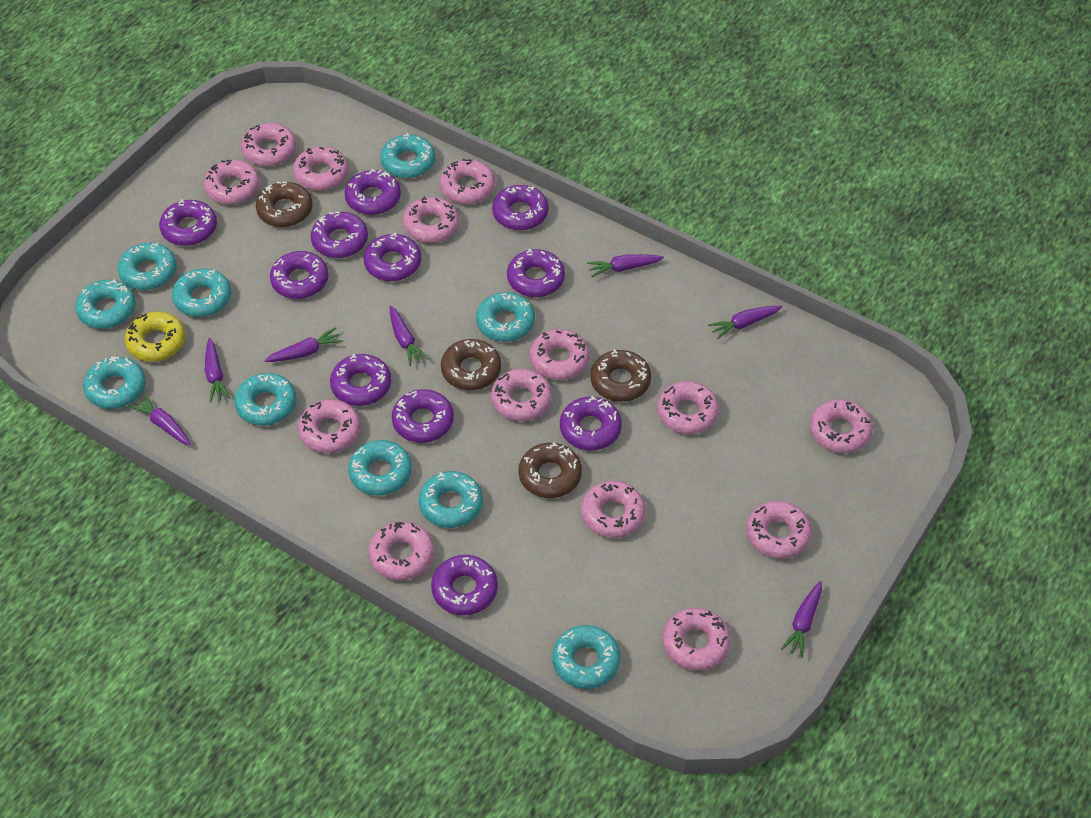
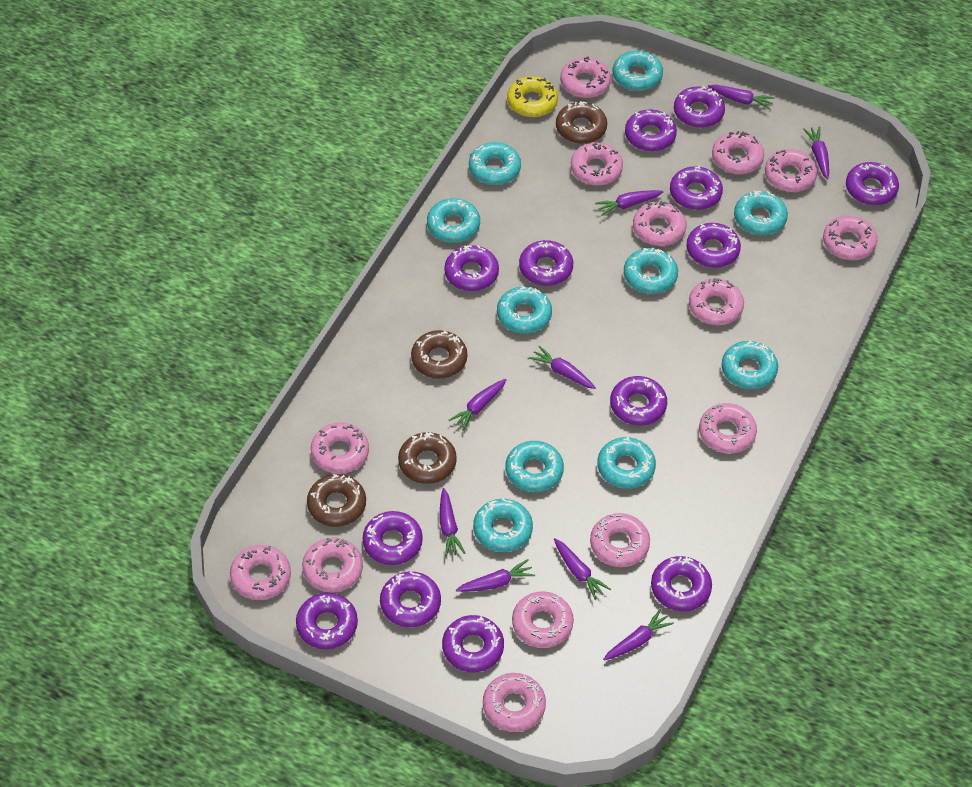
purple carrot: [129,394,191,445] [205,338,230,403] [264,327,343,362] [389,305,428,366] [587,254,664,277] [708,306,782,339] [781,581,822,657] = 7 -> [440,488,465,557] [449,379,507,431] [456,559,535,592] [529,346,596,389] [554,538,611,600] [595,190,663,216] [603,609,674,661] [708,85,775,110] [803,126,829,180] = 9
purple donut: [159,199,217,246] [270,251,329,299] [311,212,368,258] [330,354,391,406] [345,169,401,215] [363,233,421,281] [392,389,454,443] [431,555,498,615] [492,185,549,230] [507,249,565,297] [560,396,622,450] = 11 -> [296,593,358,649] [363,511,423,565] [380,571,441,627] [442,615,504,672] [444,245,499,291] [519,240,573,286] [610,376,667,426] [625,109,677,151] [651,556,712,612] [670,166,723,210] [674,86,725,128] [686,223,741,268] [846,162,899,205] = 13

